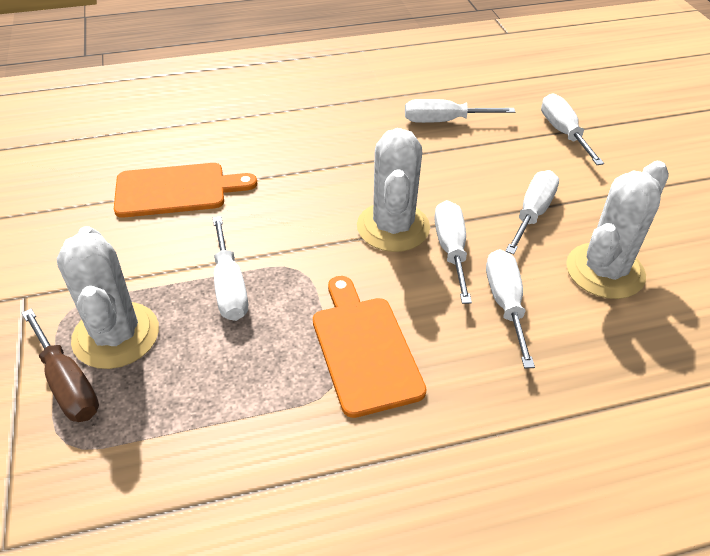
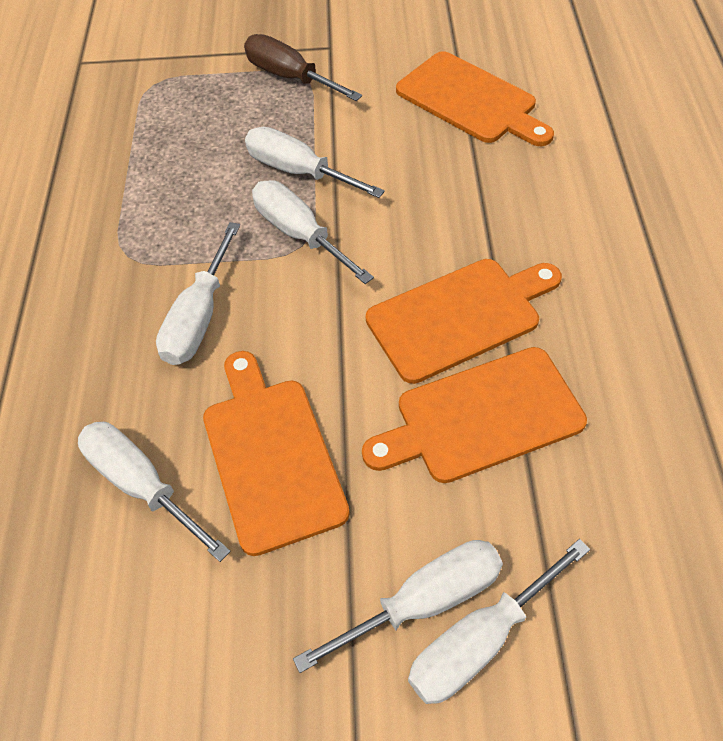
orange cutting board: [114,163,257,218] [313,276,427,418] = 2 -> [203,351,350,556] [362,347,587,483] [366,259,562,384] [396,51,554,146] = 4
white cactus: [57,226,159,369] [357,128,430,252] [566,161,669,299] = 3 -> none = 0

